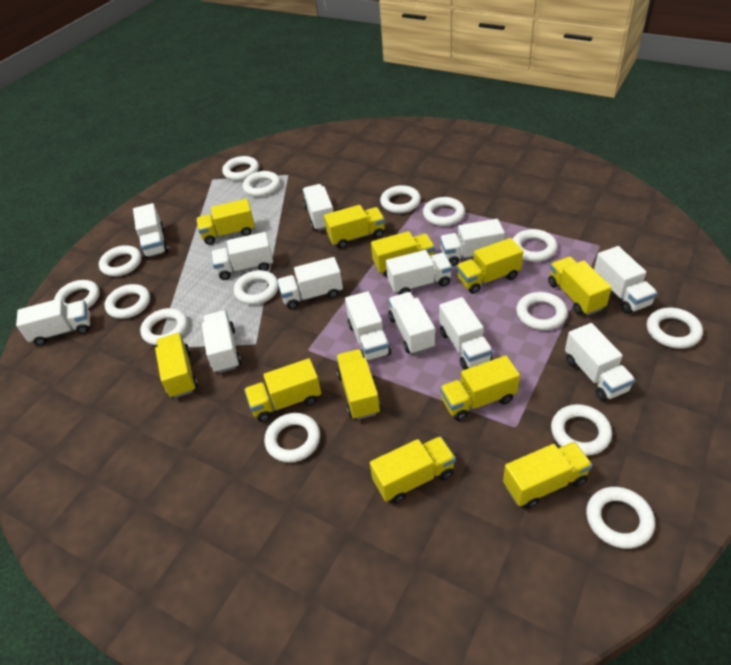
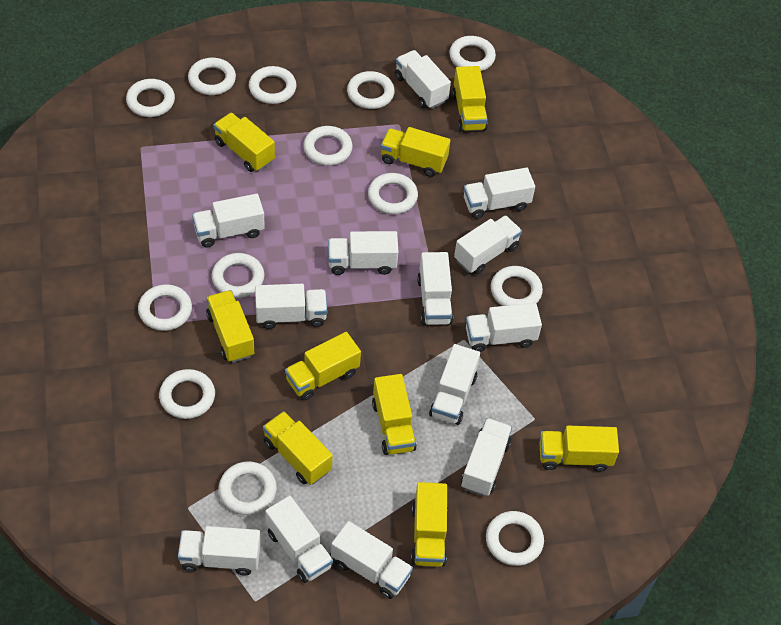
white ring: [54,280,100,308] [99,245,142,276] [104,284,150,319] [140,308,188,345] [222,156,259,181] [234,270,278,305] [242,171,280,197] [264,413,320,463] [380,185,421,213] [423,197,465,226] [513,229,557,262] [516,292,568,330] [551,404,612,456] [586,487,655,549] [647,307,703,349] = 15 -> [126,79,175,117] [138,284,192,331] [159,369,215,419] [188,58,236,95] [212,253,264,298] [219,461,277,515] [249,66,297,104] [303,126,353,166] [347,71,395,109] [368,173,418,214] [449,36,496,71] [486,511,544,566] [491,266,543,306] = 13
yellow truck: [155,333,198,398] [196,199,255,245] [244,358,322,422] [324,205,385,249] [336,349,381,420] [370,436,456,504] [371,231,435,277] [440,355,520,421] [456,238,523,294] [503,442,592,509] [548,257,612,315] = 11 -> [206,290,254,363] [214,113,275,172] [263,411,333,485] [285,332,361,401] [372,374,417,455] [381,127,450,177] [411,482,447,567] [452,66,488,132] [539,426,619,472] = 9

